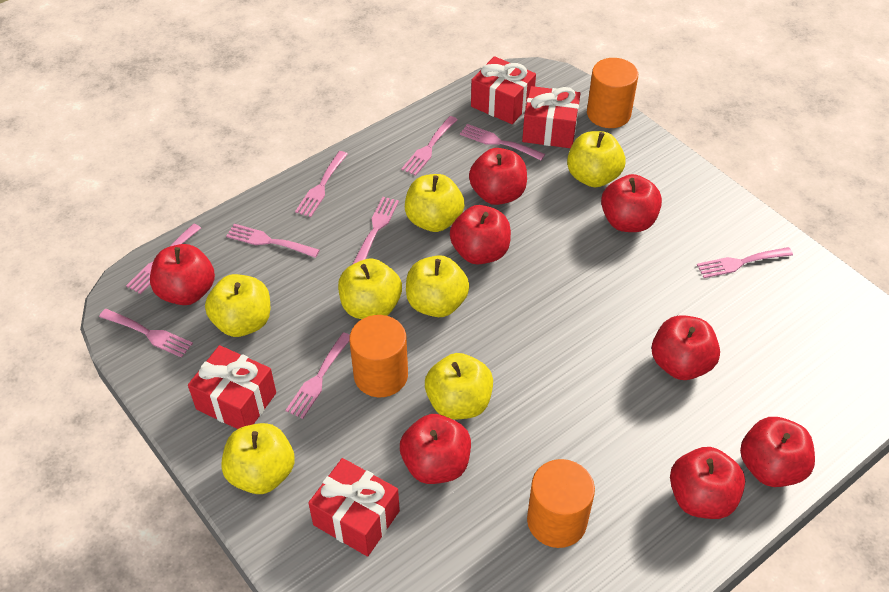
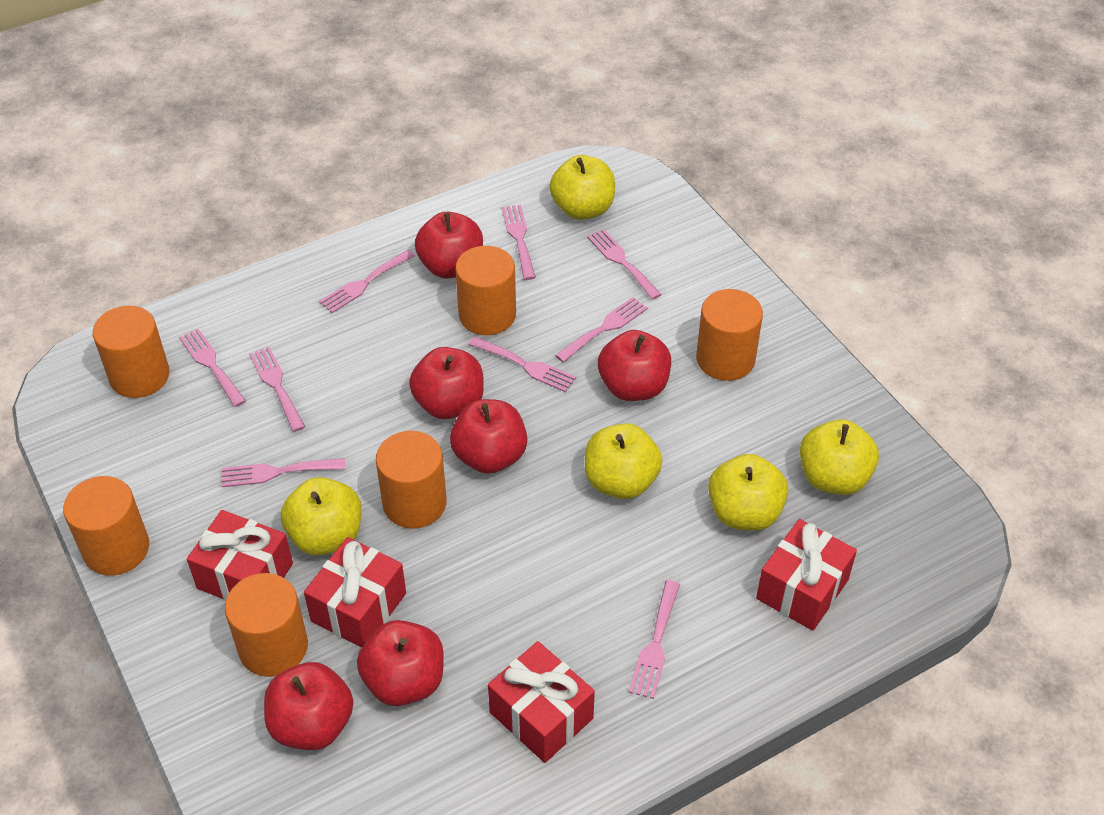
orange cylinder: [349,315,408,397] [527,459,595,548] [587,58,638,128] = 3 -> [63,476,149,576] [93,306,170,398] [225,573,308,677] [376,431,447,528] [455,246,516,335] [696,289,763,381] = 6
red apple: [150,244,215,305] [400,414,471,484] [450,205,511,264] [469,148,527,205] [601,174,662,232] [652,315,720,380] [670,447,745,519] [740,417,815,487] = 8 -> [264,662,353,750] [357,620,444,706] [409,347,484,419] [415,212,483,279] [450,399,527,474] [598,330,671,401] = 6
yellow apple: [205,274,270,337] [221,423,295,494] [338,258,402,319] [405,174,464,232] [406,255,469,317] [425,353,493,419] [567,131,626,187] = 7 -> [281,477,362,556] [550,155,615,220] [585,423,662,499] [708,454,788,531] [800,419,879,495] = 5

